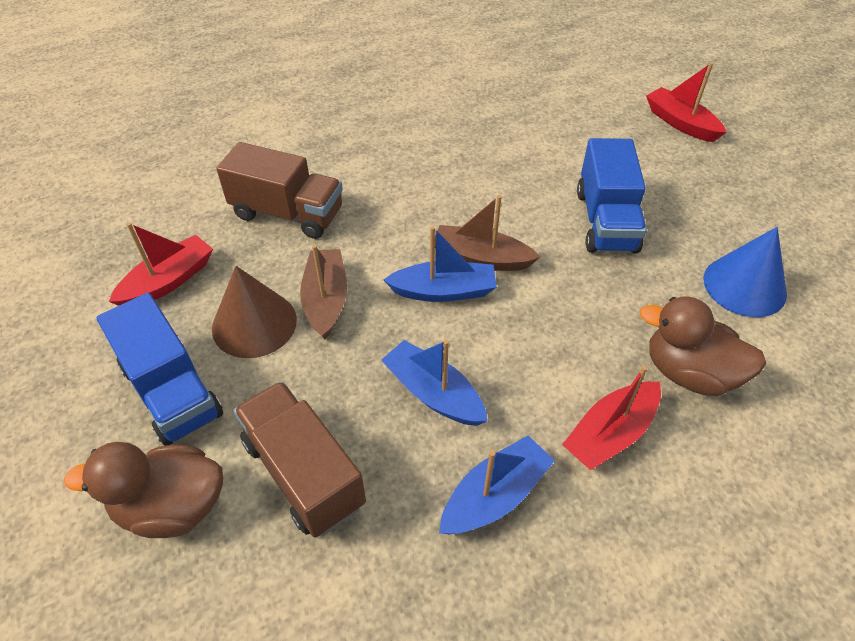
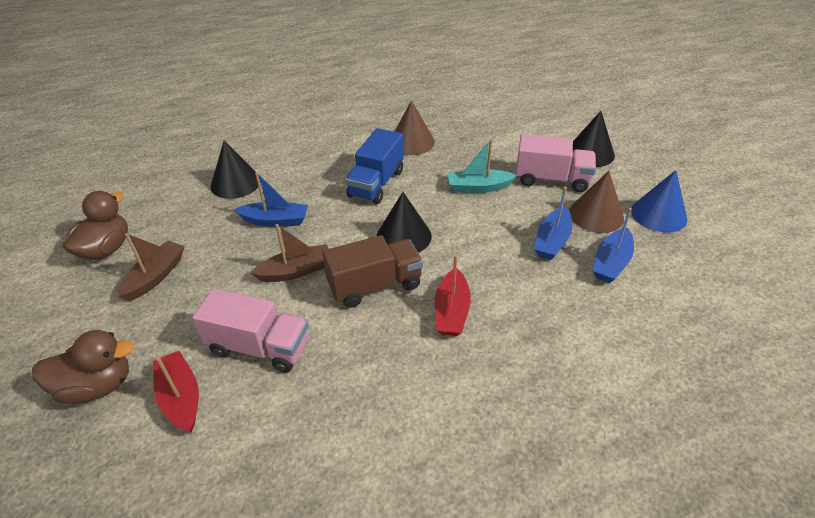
black cone: none = 0 -> [211,140,261,199] [377,192,432,253] [573,111,615,167] = 3
blue truck: [97,293,223,446] [577,138,647,253] = 2 -> [345,128,404,204] = 1
brown cone: [212,266,297,358] = 1 -> [394,100,435,155] [569,171,624,233] = 2
brown truck: [216,142,343,239] [233,381,366,538] = 2 -> [322,235,423,308] = 1
pink truck: none = 0 -> [192,288,309,373] [515,134,596,192] = 2
red boat: [109,222,213,306] [562,366,661,470] [646,62,727,142] = 3 -> [153,351,199,433] [435,254,471,336] = 2
turquoise boat: none = 0 -> [447,139,517,193] = 1

